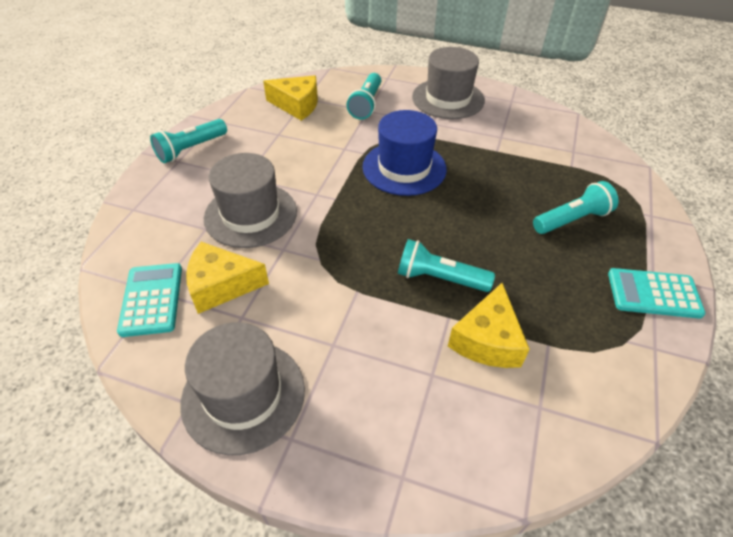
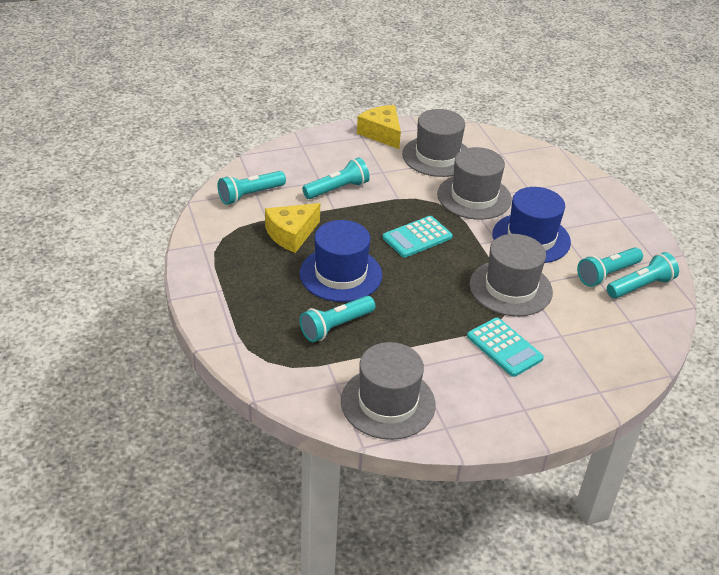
blue hat: [363,110,447,196] = 1 -> [299,220,382,302] [493,187,571,263] = 2
grey hat: [180,322,305,455] [204,153,297,248] [412,47,485,119] = 3 -> [341,342,436,440] [402,109,468,177] [437,147,512,220] [470,234,553,317] = 4
turquoise flashlight: [150,119,227,163] [347,73,381,120] [398,239,495,292] [533,181,619,234] = 4 -> [218,171,286,205] [300,296,375,342] [302,158,370,199] [577,247,643,287] [607,252,679,298] = 5
yellow cheese: [186,242,269,314] [263,75,318,121] [448,283,530,368] = 3 -> [265,203,320,253] [357,105,401,149] = 2

